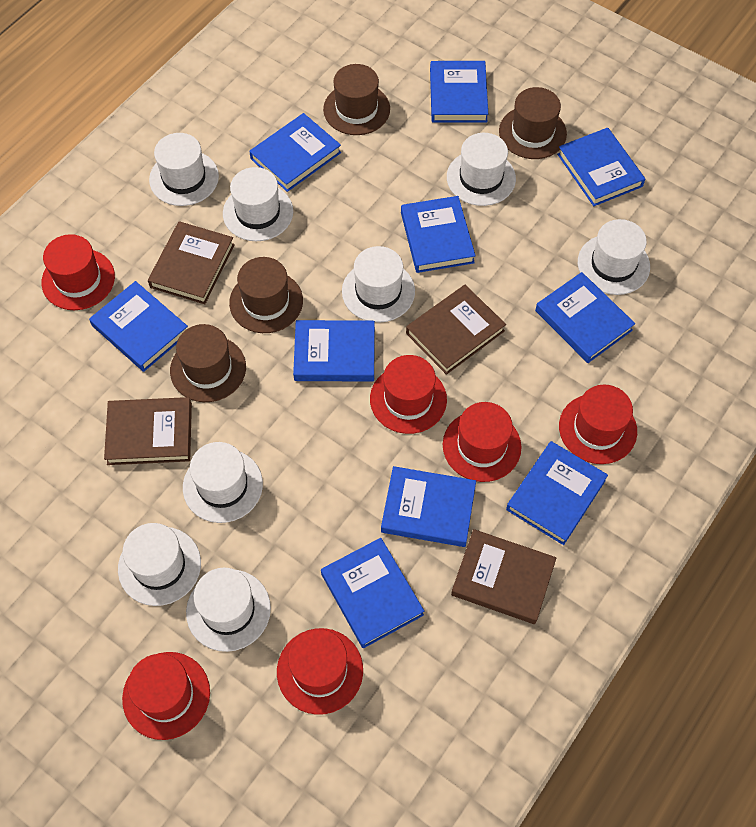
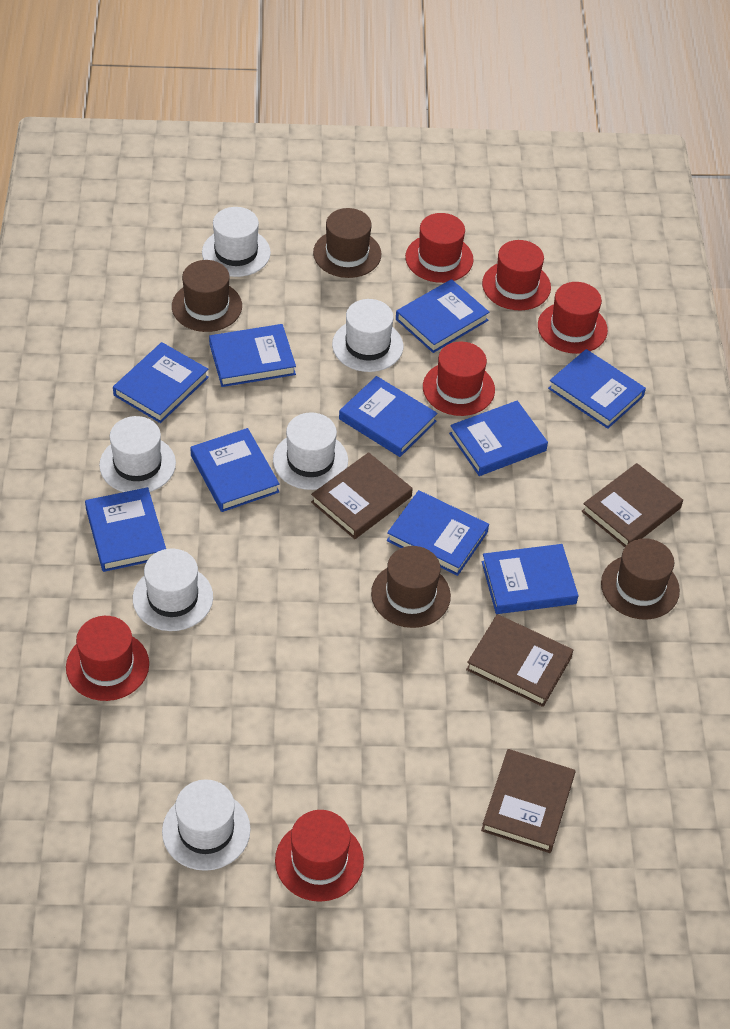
white hat: [118,523,201,606] [149,133,219,206] [183,442,263,523] [186,567,271,652] [223,167,293,241] [342,246,415,323] [447,133,516,206] [578,219,650,295] = 8 -> [99,416,176,492] [133,549,213,631] [162,779,251,871] [202,207,271,277] [273,412,348,490] [332,299,403,372] = 6

